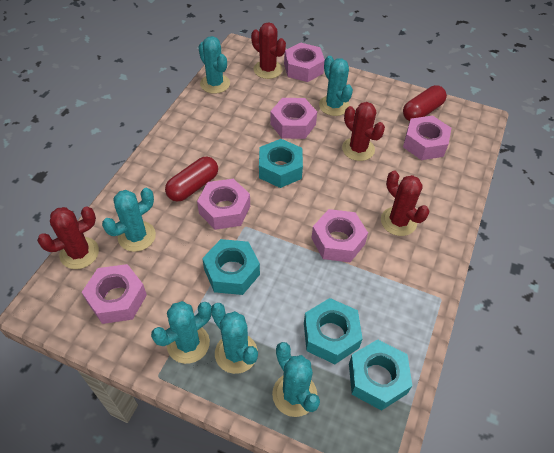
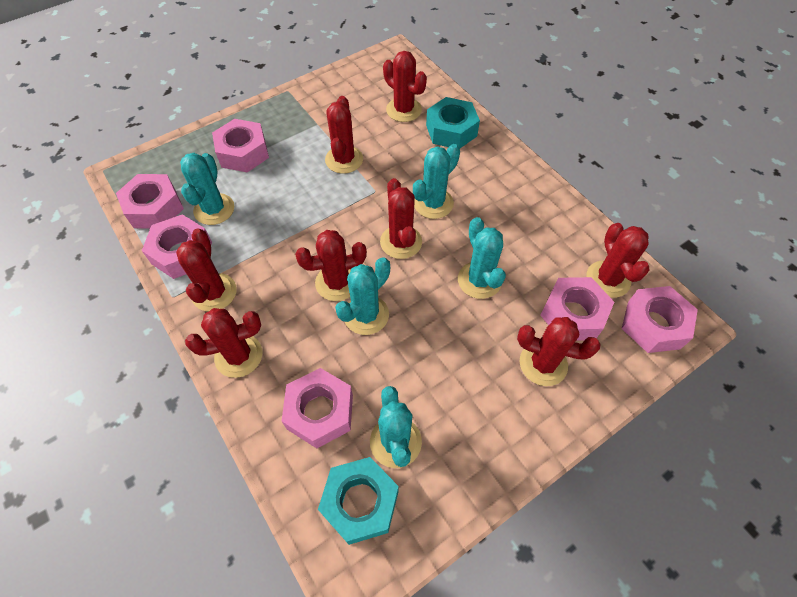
red cactus: [37,206,99,269] [251,22,286,79] [342,102,385,161] [381,171,430,236] = 4 -> [176,229,237,312] [185,308,263,378] [295,230,367,301] [325,96,363,174] [380,178,422,259] [383,51,427,122] [517,317,601,386] [586,223,649,298] = 8
red capsule: [165,157,218,202] [403,85,447,121] = 2 -> none = 0
turquoise cactus: [102,188,156,252] [151,301,212,364] [199,36,230,94] [211,303,258,374] [272,342,320,417] [319,56,353,116] = 6 -> [180,153,234,225] [335,257,390,335] [370,386,422,468] [413,144,460,219] [458,217,506,299] = 5
turquoise nut: [202,239,260,295] [259,139,303,188] [304,298,363,364] [349,339,413,411] = 4 -> [318,457,399,545] [426,97,480,149] = 2

